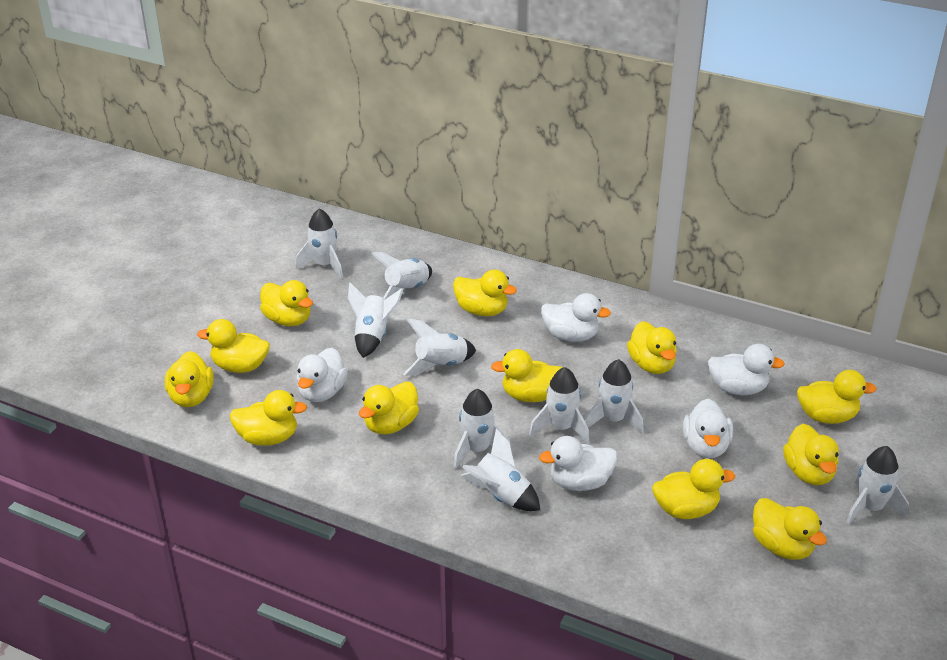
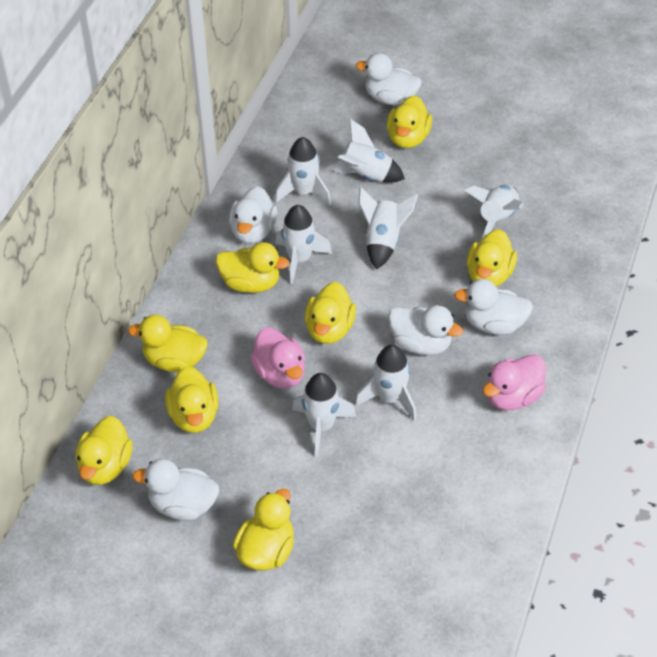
pink duck: none = 0 -> [250,327,305,389] [483,354,546,411] = 2
white rocket: [295,208,343,279] [348,283,403,358] [371,252,432,299] [403,318,476,376] [453,389,511,469] [461,429,540,511] [529,367,589,444] [585,359,644,434] [846,446,909,526] = 9 -> [275,137,331,206] [276,205,332,284] [292,373,356,457] [326,119,405,183] [355,344,417,421] [359,186,418,269] [465,185,523,240] = 7
yellow duck: [165,351,214,407] [197,319,270,373] [230,390,307,446] [260,280,313,326] [359,382,419,434] [453,269,517,316] [491,349,563,402] [627,321,677,374] [652,459,735,519] [753,498,827,560] [783,424,839,485] [797,370,877,424] = 12 -> [76,416,133,485] [128,315,208,373] [165,366,219,433] [216,242,290,293] [233,489,294,570] [305,282,356,344] [387,95,432,148] [467,229,517,286] = 8

